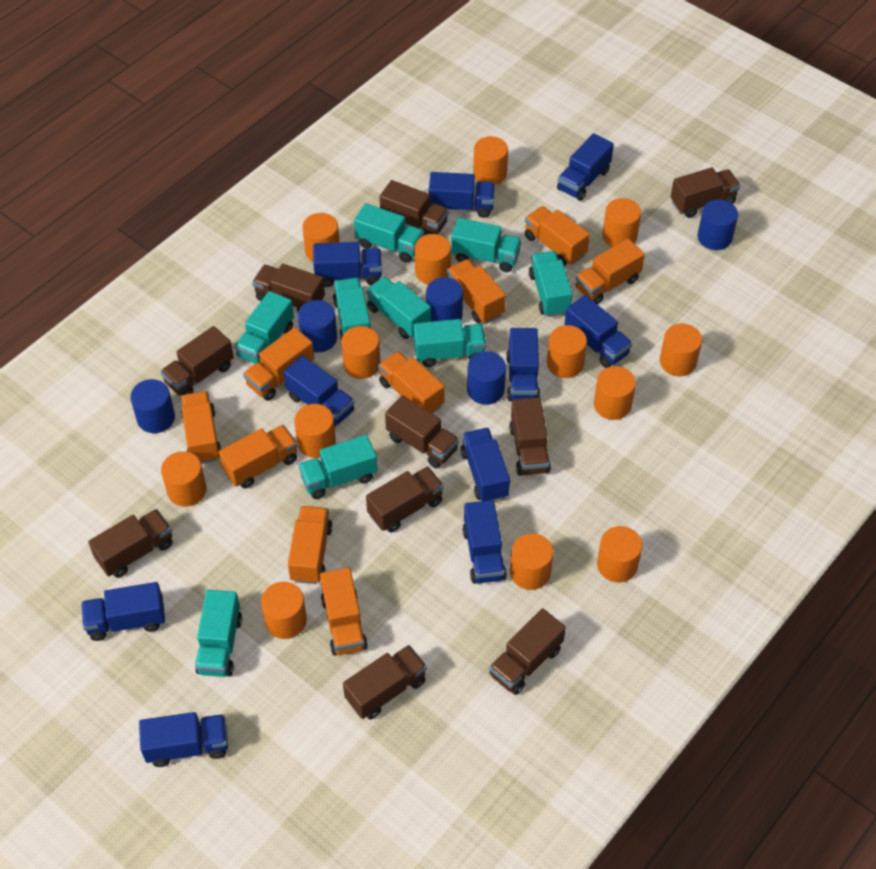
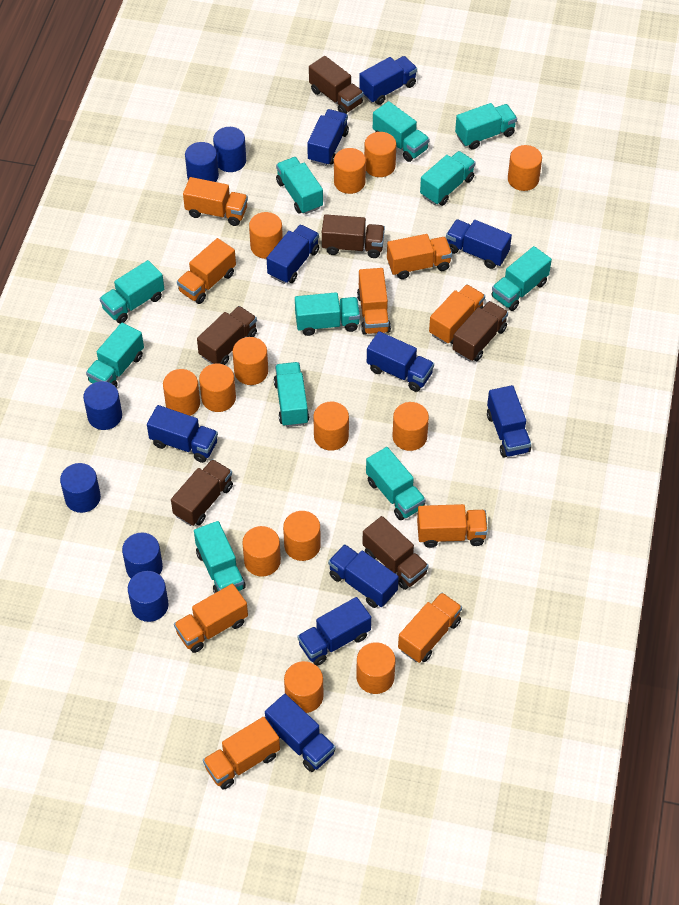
blue cylinder: [130,379,175,433] [298,300,337,352] [426,277,463,322] [467,351,506,405] [697,200,738,250] = 5 -> [60,463,101,513] [83,381,122,430] [122,533,163,578] [128,571,168,622] [185,142,219,182] [213,127,246,172] = 6
brown truck: [88,509,173,578] [160,326,234,396] [252,264,325,312] [343,645,427,719] [366,467,444,532] [380,180,449,235] [385,395,459,468] [489,608,566,695] [509,397,551,476] [671,167,741,218] = 10 -> [171,459,233,526] [197,306,257,365] [309,56,364,114] [322,214,385,258] [362,516,429,590] [452,301,508,362] = 6
turquoise truck: [195,590,242,677] [235,291,294,364] [298,435,378,499] [333,278,372,340] [354,203,424,263] [366,276,431,339] [414,319,486,367] [451,218,522,272] [529,251,573,317] = 9 -> [86,322,144,388] [99,260,164,324] [194,521,246,594] [274,362,309,427] [276,157,323,214] [295,292,360,336] [366,447,426,520] [373,101,429,162] [420,151,476,206] [455,103,517,150] [491,246,552,311] = 11

